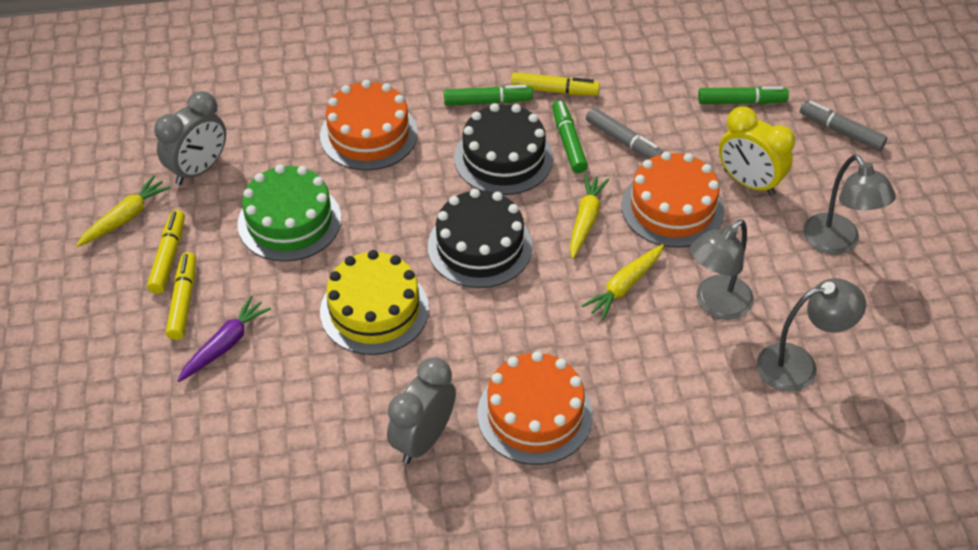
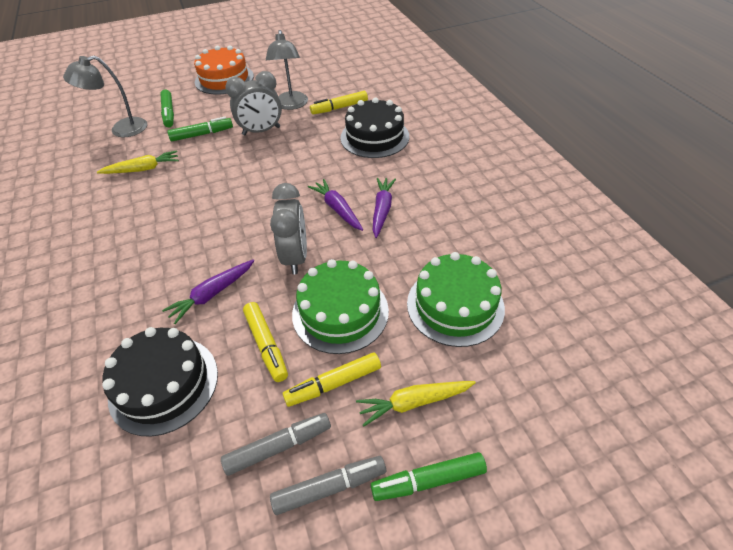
green cake: [238,165,341,262] = 1 -> [292,259,389,354] [407,252,505,347] = 2
grey lamp: [690,219,754,320] [757,278,866,392] [803,155,896,255] = 3 -> [63,56,147,137] [266,30,308,110] = 2
orange cake: [320,80,418,170] [477,351,593,465] [622,151,724,248] = 3 -> [194,46,254,95] = 1
purple carrot: [177,296,271,382] = 1 -> [162,260,254,324] [308,179,363,231] [373,178,396,238] = 3
yellow cake: [320,250,429,355] = 1 -> none = 0
yellow carrot: [76,175,171,247] [570,174,609,259] [582,244,664,321] = 3 -> [97,150,179,174] [356,381,476,426] = 2
yellow clock: [719,106,795,196] = 1 -> none = 0

